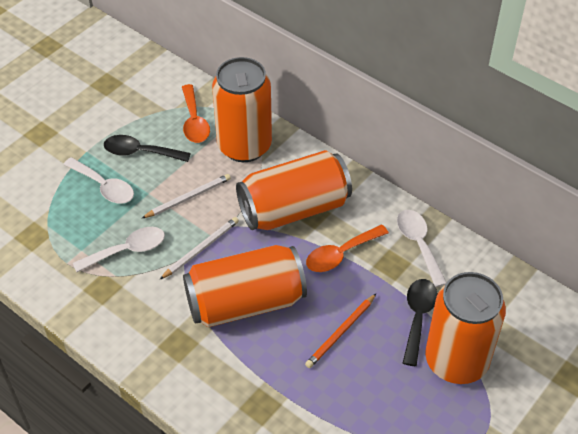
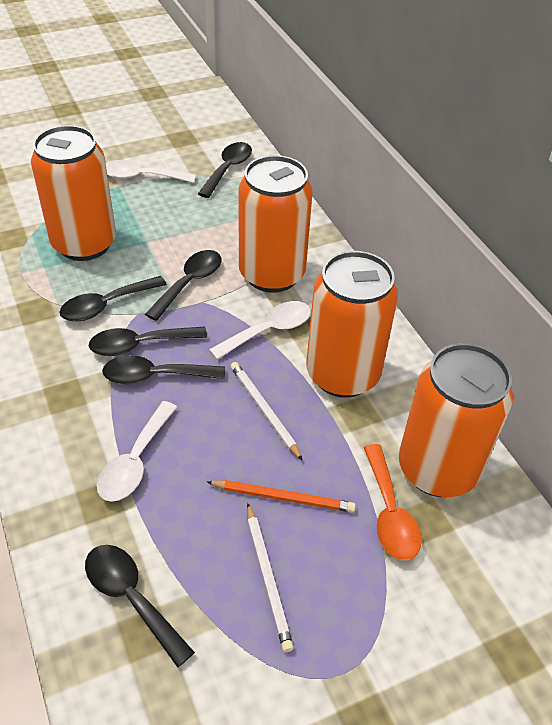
black spoon: [104,135,191,162] [403,279,438,366] = 2 -> [59,276,167,321] [85,545,195,667] [89,327,207,356] [102,355,225,384] [145,250,221,321] [198,142,252,198] = 6
orange spoon: [182,84,210,143] [306,225,389,272] = 2 -> [364,444,422,561] = 1

